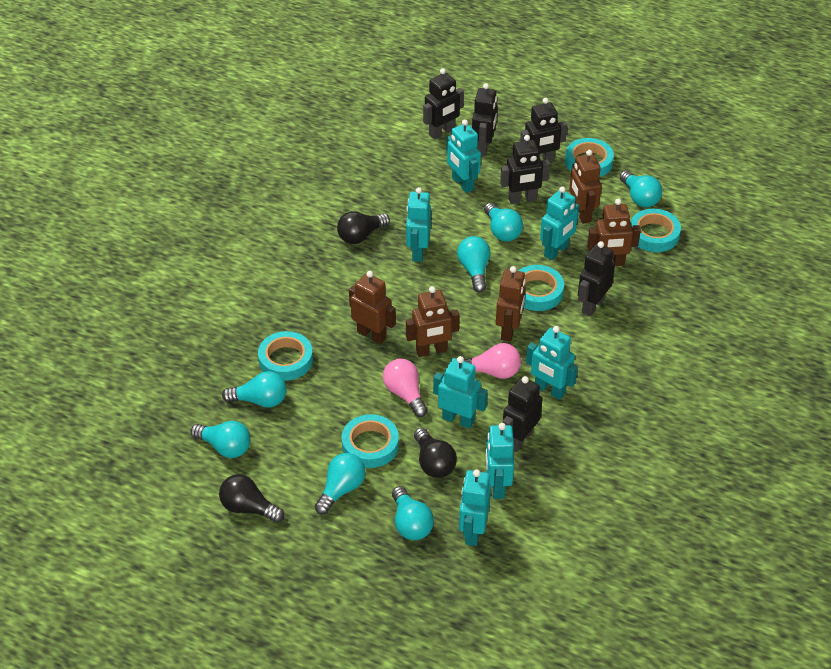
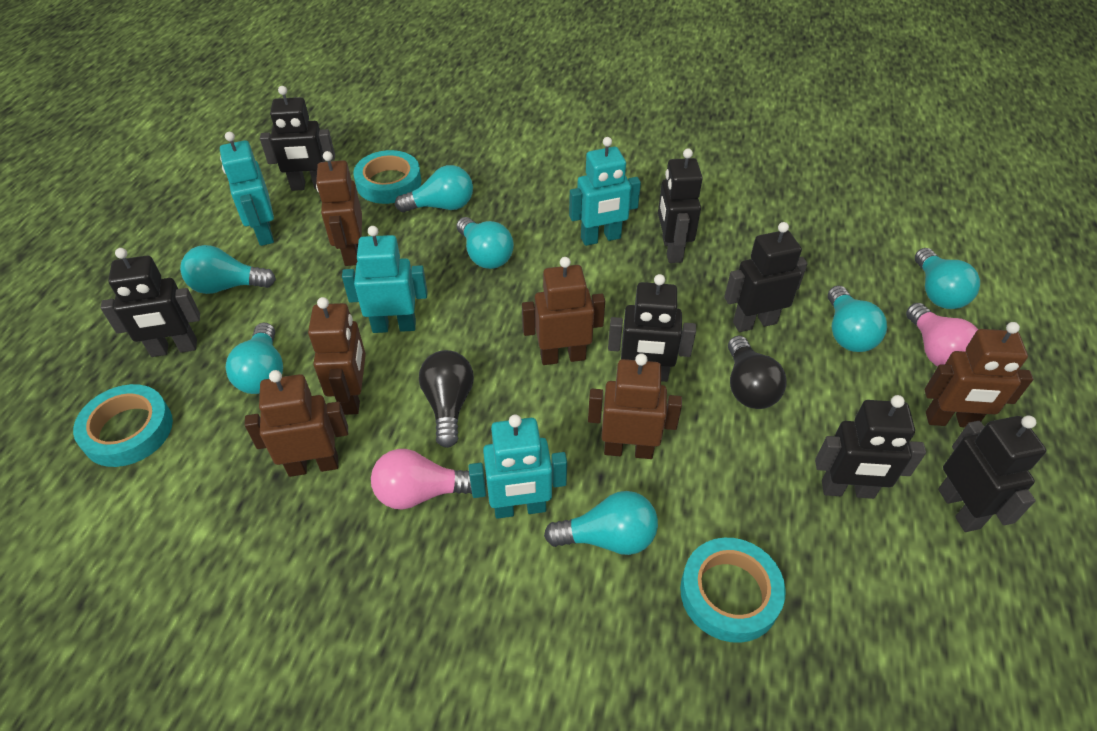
black light bulb: [219,474,284,523] [337,211,390,244] [414,428,457,478] = 3 -> [419,350,474,448] [728,336,787,409] = 2
black robot: [423,68,464,139] [472,83,497,156] [500,135,550,204] [503,376,543,452] [520,98,567,163] [578,241,615,316] = 6 -> [100,248,200,357] [260,86,335,191] [608,274,696,382] [658,149,703,263] [724,222,807,332] [815,395,926,499] [938,415,1046,532] = 7
brown robot: [349,271,396,344] [406,286,459,357] [496,266,526,342] [569,150,602,224] [587,198,641,266] = 5 -> [245,370,348,477] [308,297,366,415] [316,151,362,266] [522,257,605,365] [588,353,682,459] [925,322,1033,427] = 6
turquoise robot: [406,187,431,262] [433,356,488,429] [446,120,481,193] [459,469,491,546] [486,423,514,499] [526,326,578,400] [540,186,579,260] = 7 -> [220,132,274,246] [342,226,427,333] [468,414,567,519] [569,137,641,246] = 4
turquoise tape: [258,331,313,381] [342,414,399,468] [518,265,564,311] [565,138,614,177] [631,209,681,252] = 5 -> [73,384,173,467] [353,150,421,204] [680,538,786,643] = 3

